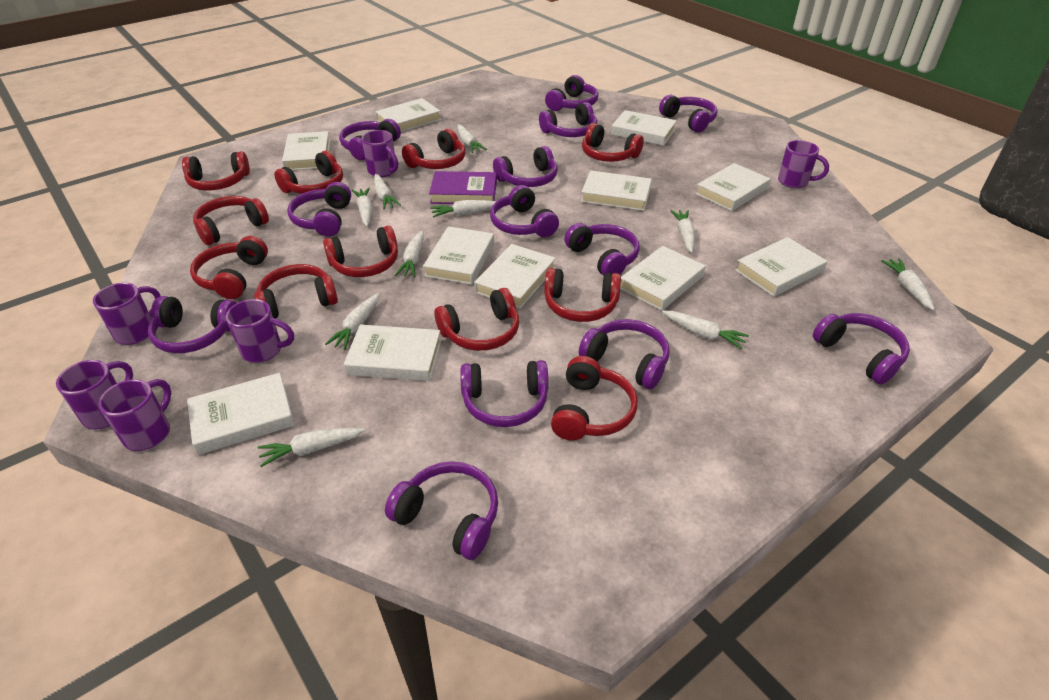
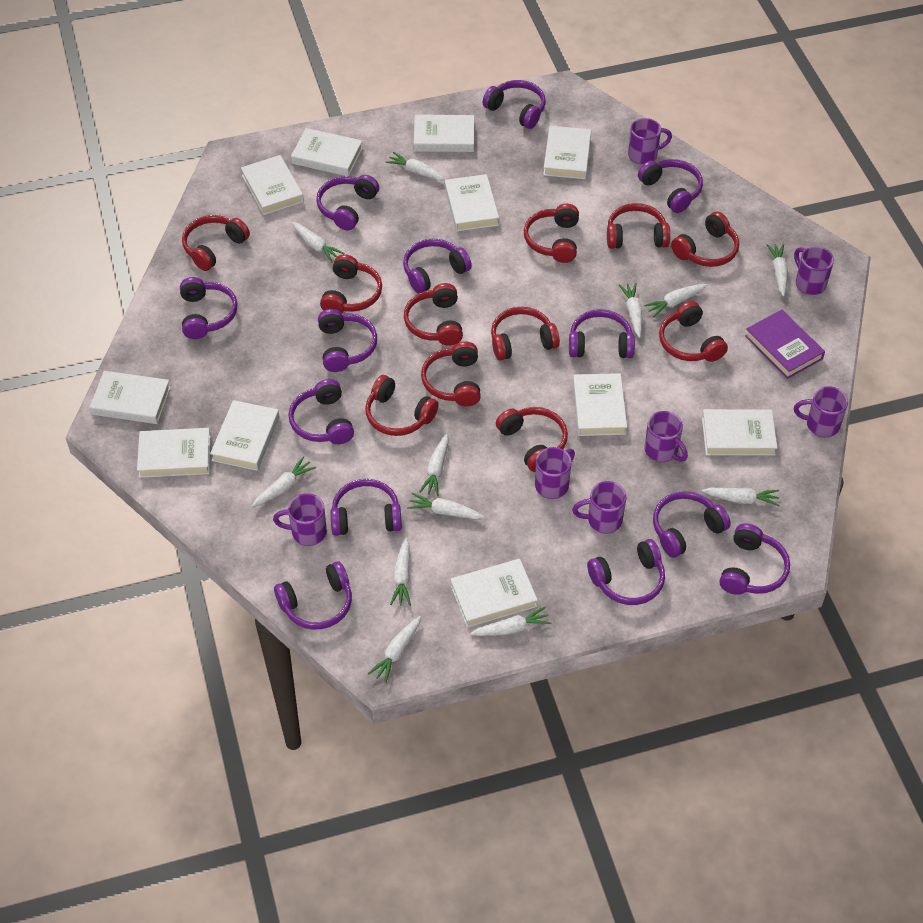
purple mug: [56,360,133,430] [93,283,161,345] [98,379,171,451] [226,299,294,363] [362,130,398,177] [778,140,829,188] = 6 -> [273,493,327,546] [535,447,575,499] [572,481,626,534] [628,118,672,165] [645,411,688,462] [794,246,834,295] [794,386,848,437] = 7
white carrot: [258,428,365,467] [325,293,380,350] [352,188,373,227] [374,174,401,209] [395,231,424,277] [430,200,496,218] [457,125,487,153] [662,311,749,349] [670,210,695,253] [881,258,935,310] = 10 -> [252,456,316,507] [292,222,344,263] [368,616,421,683] [386,152,447,181] [390,537,411,606] [407,493,485,519] [419,434,449,496] [470,607,551,636] [619,283,642,338] [644,284,707,317] [702,488,779,506] [767,244,788,296] = 12

